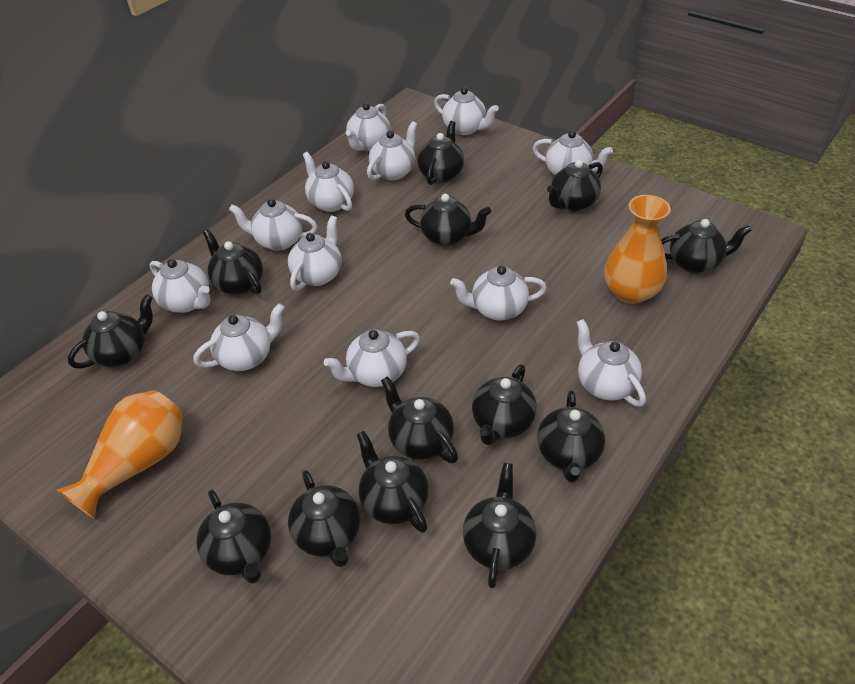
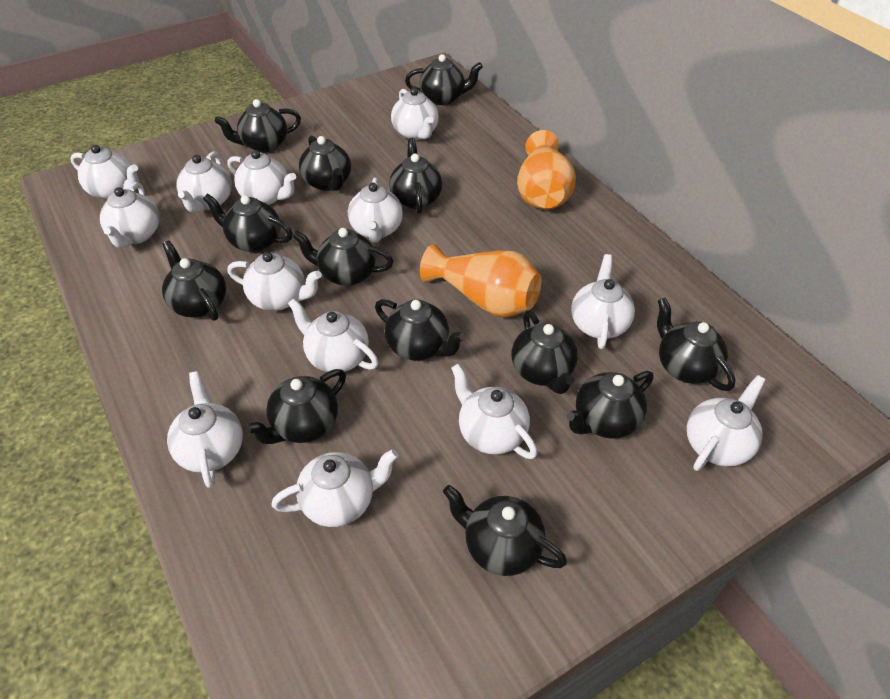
white teapot: [150,259,210,313] [193,303,285,371] [229,199,317,251] [288,216,342,291] [303,152,354,212] [324,329,420,387] [346,103,391,151] [367,121,417,180] [434,87,499,135] [450,265,547,321] [533,130,613,175] [576,319,646,407] = 12 -> [70,145,139,200] [100,182,160,248] [167,371,243,488] [176,151,232,212] [227,252,322,311] [228,150,296,205] [271,449,399,527] [288,298,379,372] [348,177,403,242] [391,88,439,140] [451,364,537,459] [571,254,635,349] [687,375,766,471] = 13

